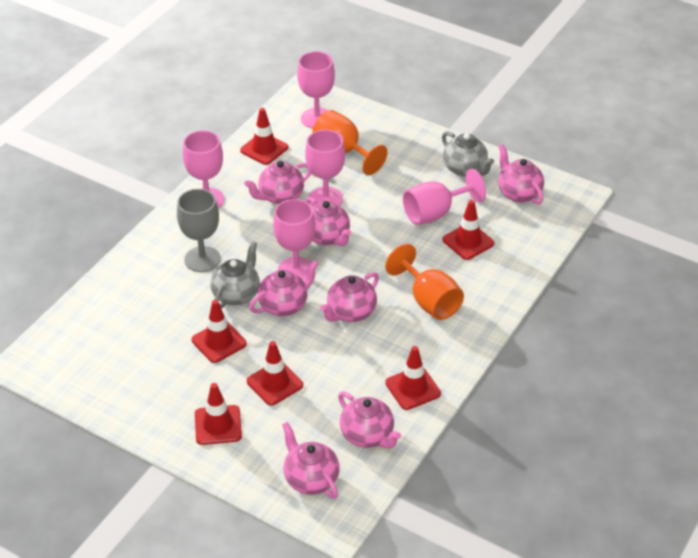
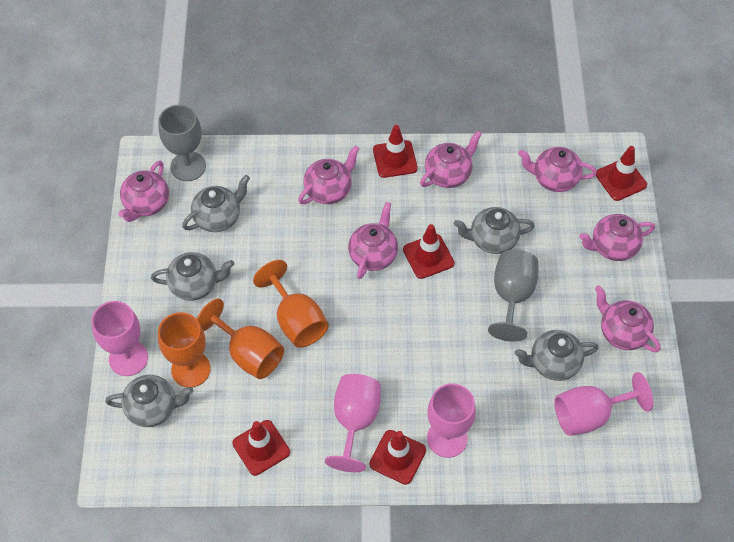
grey goblet: [177,189,221,272] = 1 -> [158,105,206,181] [488,250,538,342] = 2
grey teapot: [210,242,260,308] [442,131,494,177] = 2 -> [105,375,194,427] [151,252,234,301] [182,175,250,232] [454,207,535,254] [515,330,598,381] = 5
orange goblet: [312,110,388,175] [385,244,464,320] = 2 -> [158,312,211,387] [197,299,284,379] [253,260,329,348] = 3
pink goblet: [183,130,224,208] [273,199,316,279] [297,51,335,129] [305,130,345,206] [403,169,486,225] = 5 -> [91,301,148,376] [325,374,381,472] [427,383,476,458] [554,372,653,436] = 4
red traffic cone: [192,300,247,363] [195,383,242,445] [240,108,288,165] [247,341,303,406] [385,346,441,410] [442,200,494,260] = 6 -> [232,420,290,476] [369,430,426,485] [373,125,418,178] [403,224,455,279] [596,146,647,201] = 5

